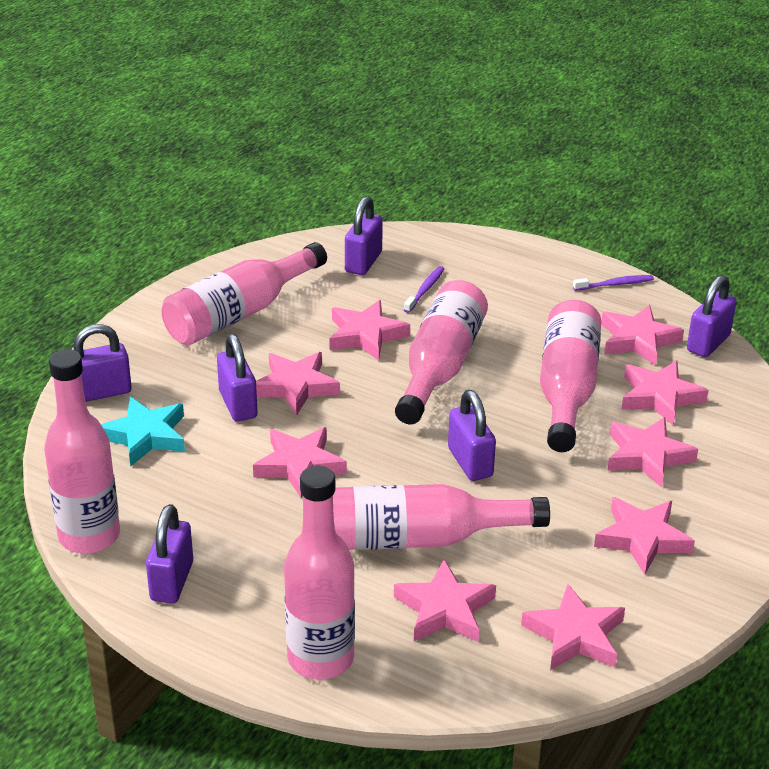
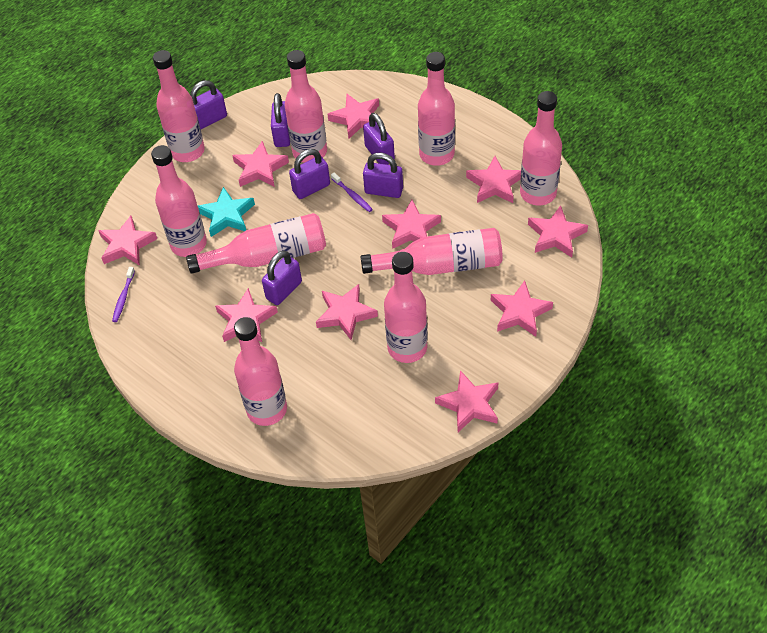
pink bottle: [44,349,120,554] [162,242,327,345] [284,465,355,680] [333,484,550,550] [395,280,488,424] [540,300,601,452] = 6 -> [151,145,207,257] [153,50,205,162] [186,213,326,274] [234,317,287,426] [285,50,327,163] [360,228,503,275] [384,252,428,363] [418,52,455,166] [520,91,562,205] = 9
pink star: [253,427,347,498] [256,352,340,416] [330,300,410,361] [394,559,496,642] [521,584,625,670] [594,497,695,575] [601,305,684,366] [607,417,698,488] [621,361,709,425] = 9 -> [98,216,157,266] [215,288,278,342] [232,141,289,187] [316,284,378,340] [328,94,379,139] [382,200,441,249] [435,370,499,432] [466,156,521,203] [491,281,553,337] [528,205,588,257] = 10

